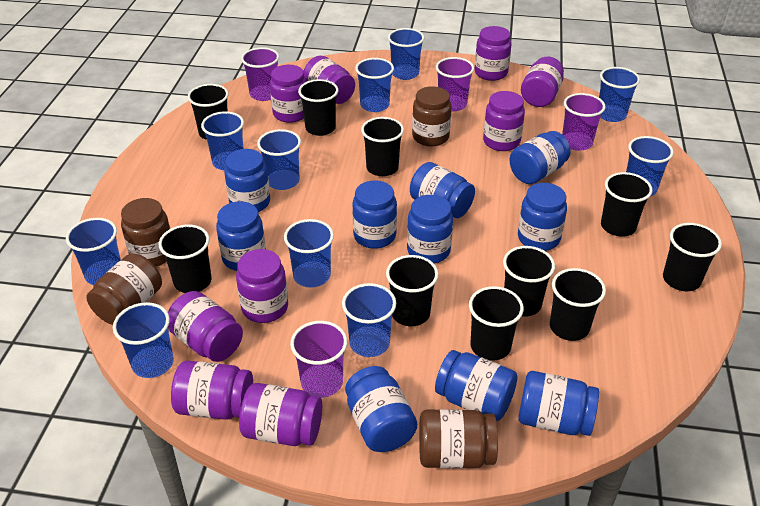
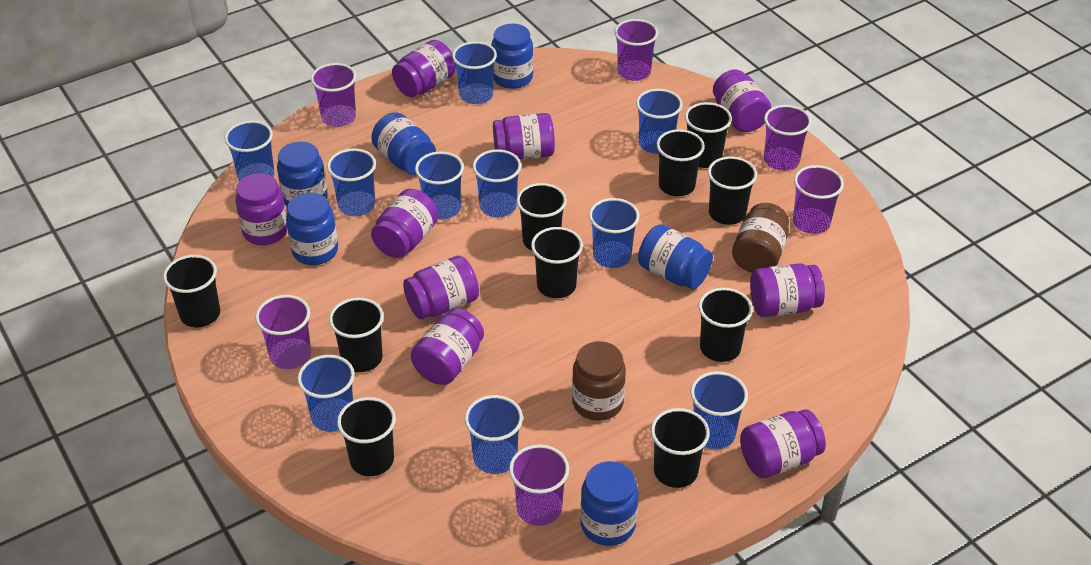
blue jar: [216,201,266,271] [224,149,270,212] [345,366,417,452] [352,180,397,249] [407,195,453,264] [410,162,475,218] [435,350,518,421] [510,131,571,184] [518,183,567,251] [518,371,599,436] = 10 -> [277,142,327,206] [286,192,338,265] [371,112,436,175] [491,24,533,89] [580,461,638,546] [638,224,713,289] = 6
brown jar: [86,253,162,325] [121,198,170,267] [412,86,452,146] [419,409,498,468] = 4 -> [572,341,626,421] [732,203,789,273] = 2
purple cup: [241,47,279,101] [290,321,347,398] [436,57,474,112] [562,93,605,151] = 4 -> [255,295,311,369] [311,63,356,127] [509,444,569,526] [614,19,658,81] [764,105,812,171] [793,165,844,234] = 6

